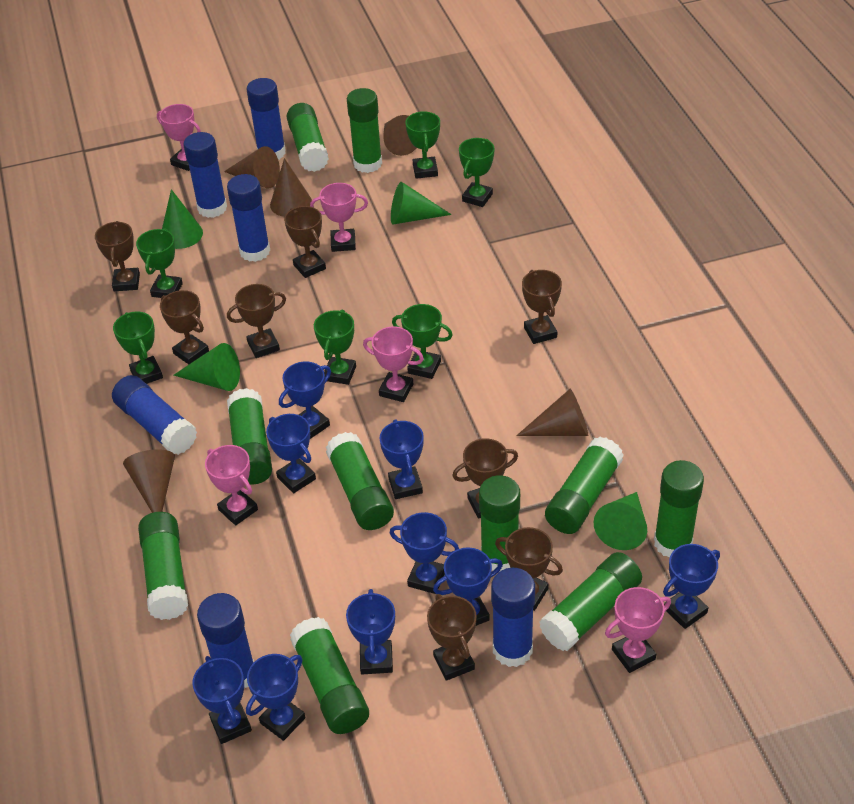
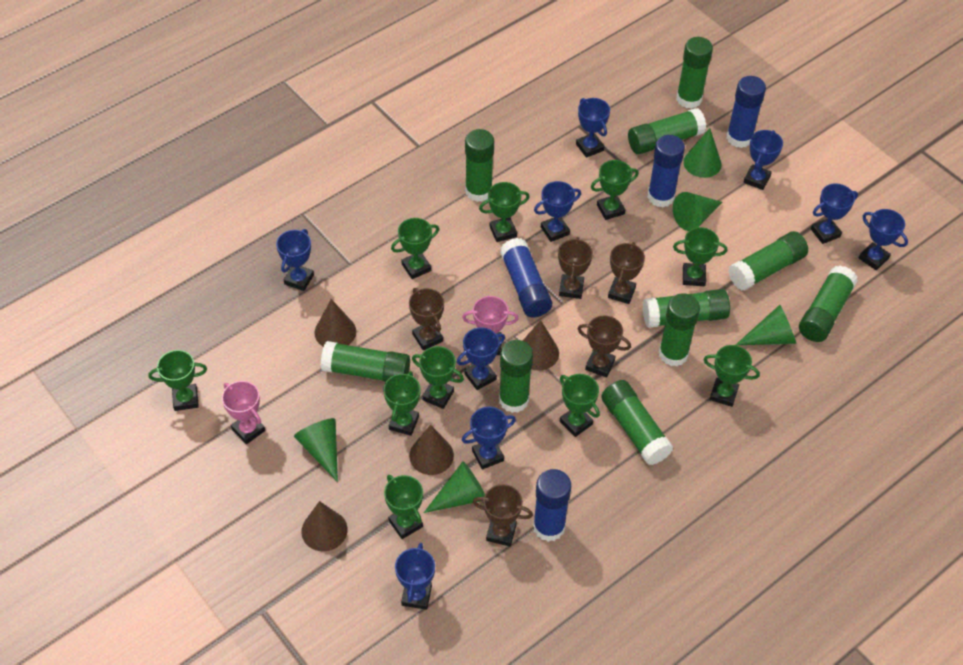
blue glue stick: [112,375,197,455] [183,132,227,218] [197,593,254,688] [227,174,270,262] [246,78,286,160] [491,568,535,667] = 6 -> [500,238,552,318] [533,469,571,542] [647,135,685,207] [726,76,766,148] = 4
brown cone: [123,449,175,513] [224,146,280,189] [270,158,312,217] [383,115,416,156] [516,389,588,436] = 5 -> [301,501,348,551] [314,299,356,347] [409,425,454,475] [523,320,559,370] = 4
brown trophy: [95,221,140,291] [160,290,209,364] [227,284,286,358] [284,206,326,278] [427,594,477,681] [452,438,518,519] [495,527,563,611] [522,270,562,344] = 8 -> [409,288,444,350] [473,484,533,546] [558,237,593,299] [578,315,631,377] [608,242,645,304] = 5
green cone: [162,189,203,249] [174,343,240,391] [391,182,452,224] [594,492,647,550] = 4 -> [294,418,338,482] [424,461,485,513] [673,192,722,231] [683,128,722,178] [736,305,796,345] = 5
green trophy: [113,311,163,384] [136,228,183,298] [314,309,356,385] [392,304,453,379] [406,111,440,179] [459,138,495,207] = 6 -> [148,350,207,411] [383,371,420,436] [384,475,423,539] [391,218,439,279] [412,346,464,409] [479,182,529,242] [560,374,600,437] [591,160,639,220] [673,227,727,286] [703,345,760,407] = 10
pink trophy: [157,104,201,171] [205,445,258,526] [310,183,368,252] [363,327,424,402] [605,587,671,673] = 5 -> [222,381,265,444] [462,296,519,355] = 2

